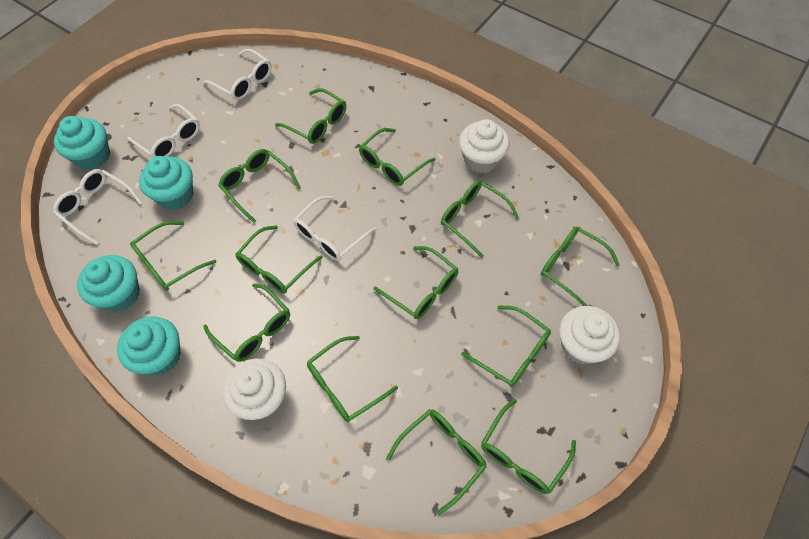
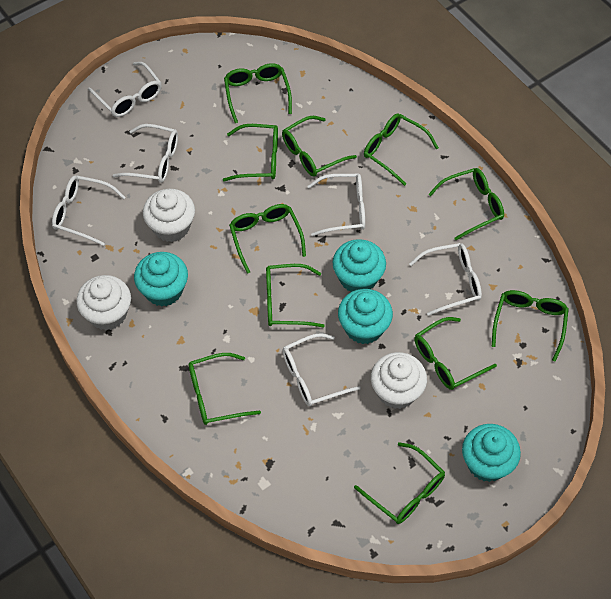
green glasses: [130,221,216,291] [203,284,290,362] [218,149,301,223] [236,225,323,294] [275,88,346,144] [307,336,398,422] [359,128,436,186] [374,246,458,319] [386,409,487,515] [441,180,519,258] [461,305,551,387] [481,399,576,494] [541,227,620,306] = 13 -> [188,353,261,425] [223,124,278,181] [224,63,292,123] [229,204,306,274] [266,264,325,328] [282,116,357,177] [354,442,445,524] [364,113,439,186] [414,317,497,390] [428,168,504,240] [492,290,569,362] = 11
white glasses: [53,169,143,245] [127,104,200,158] [203,49,272,100] [293,196,376,261] = 4 -> [52,176,126,246] [88,62,162,117] [113,124,178,183] [282,333,361,406] [307,174,365,236] [409,243,482,316] = 6

